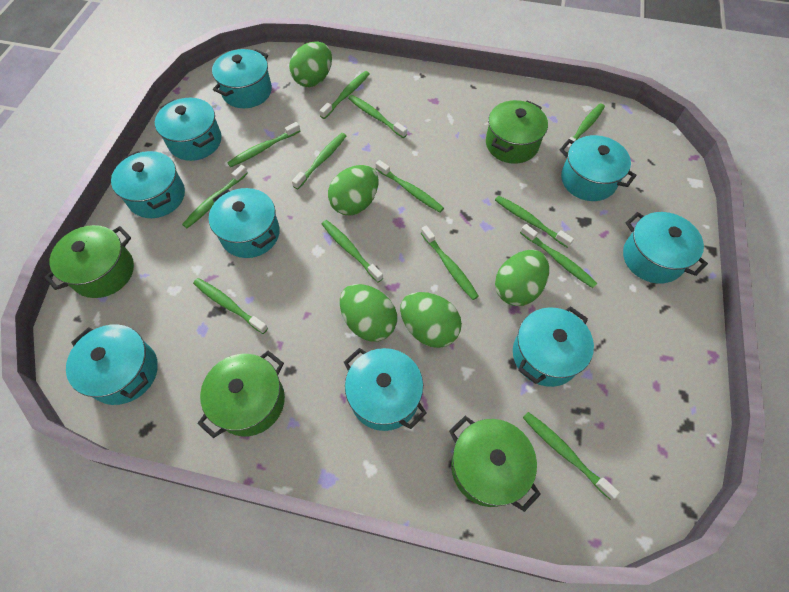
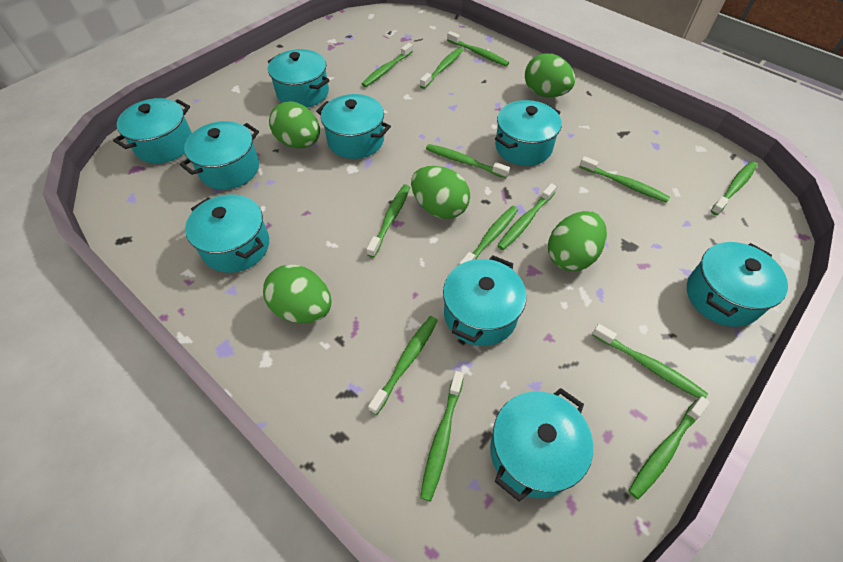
green pot: [45,225,134,298] [198,351,285,438] [449,416,541,512] [486,100,548,164] = 4 -> none = 0

